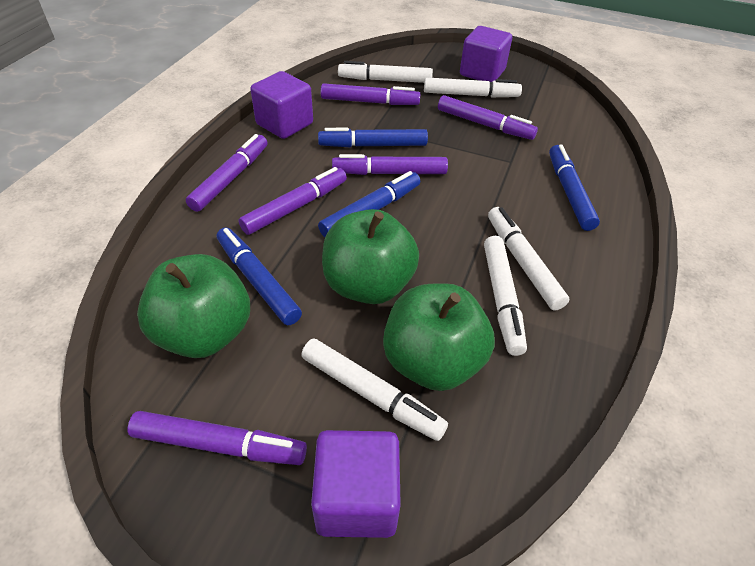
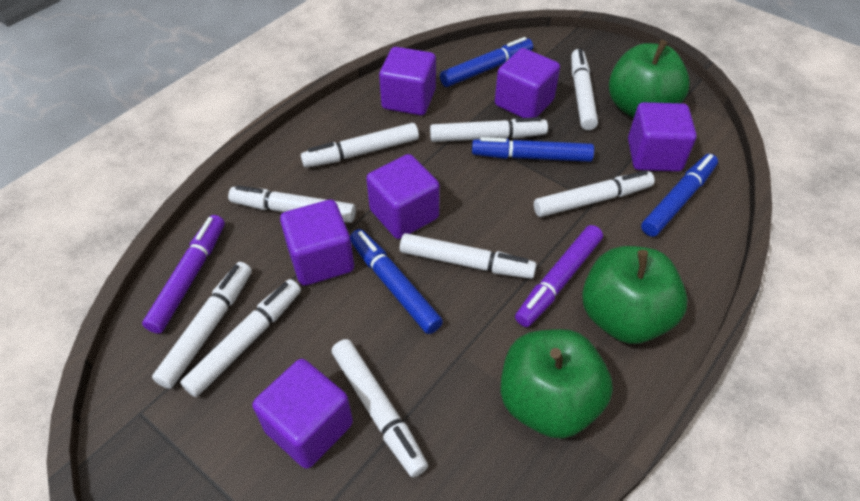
purple cube: [250,71,313,139] [311,430,401,538] [460,26,512,82] = 3 -> [252,359,353,469] [280,199,354,286] [366,154,440,239] [379,47,436,115] [495,48,560,118] [628,102,696,172] = 6
purple marker: [128,411,307,465] [186,134,268,212] [239,167,347,235] [321,83,421,105] [332,154,448,175] [438,95,538,140] = 6 -> [142,215,225,334] [515,225,603,327] = 2
white marker: [301,339,448,441] [338,61,433,83] [424,77,522,97] [484,236,527,356] [488,207,569,311] = 5 -> [152,262,252,389] [180,279,301,397] [228,185,356,223] [301,123,419,168] [332,339,428,477] [400,233,537,279] [430,117,548,142] [534,170,655,217] [571,49,598,130] = 9

